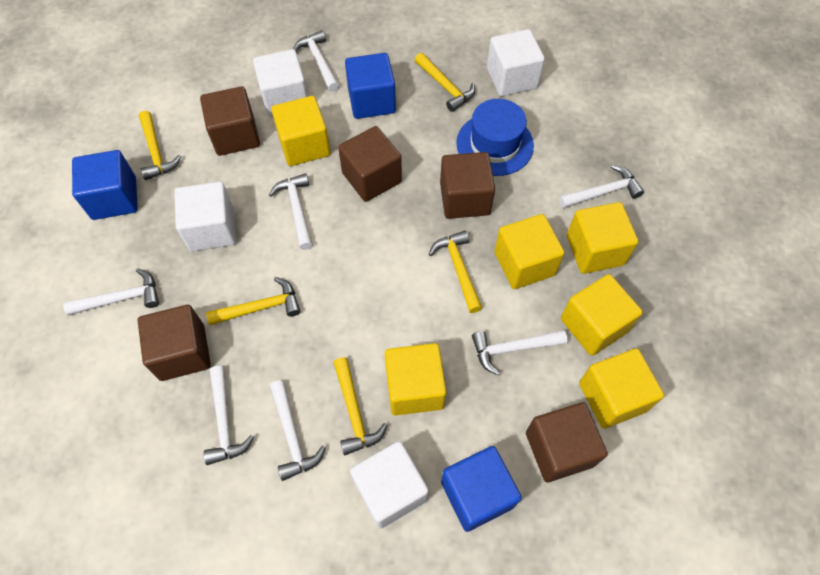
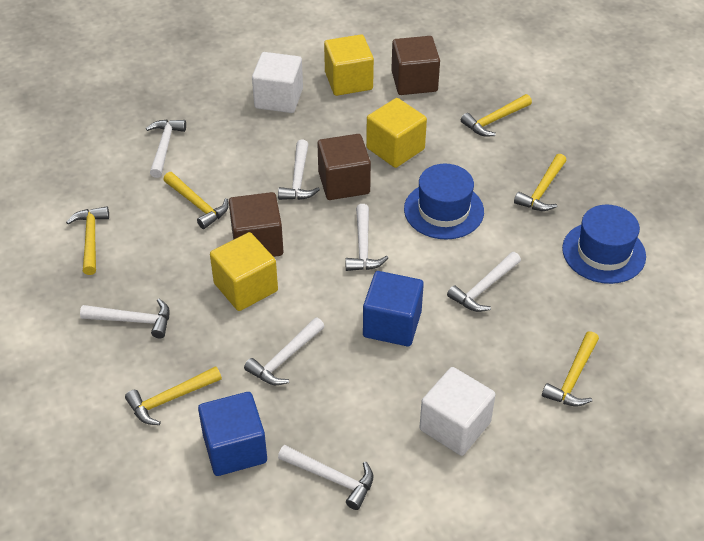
blue cube: [72,150,138,220] [345,53,396,119] [441,446,522,532] = 3 -> [198,392,267,476] [363,271,424,347] = 2
blue hat: [456,99,534,176] = 1 -> [404,164,484,239] [562,205,646,284] = 2
brown cube: [138,305,211,381] [200,86,260,156] [338,126,402,202] [440,152,495,219] [526,402,608,482] = 5 -> [229,192,284,257] [317,134,371,200] [391,36,440,95] = 3
white cube: [174,181,236,251] [253,49,308,117] [350,441,429,529] [487,29,545,96] = 4 -> [252,52,303,113] [419,367,496,456] = 2
yellow cube: [271,96,330,166] [385,343,447,415] [494,214,565,289] [561,274,643,356] [567,202,639,274] [579,348,664,429] = 6 -> [210,232,278,311] [324,34,374,96] [366,98,427,168] = 3
yellow hammer: [139,111,181,180] [206,277,300,325] [333,357,387,455] [415,53,475,112] [429,230,482,313] = 5 -> [66,207,109,275] [125,366,222,425] [163,172,229,229] [461,94,532,137] [514,154,567,211] [542,331,599,406] = 6

